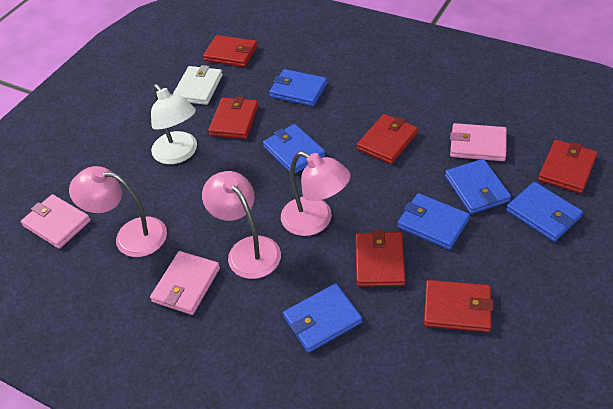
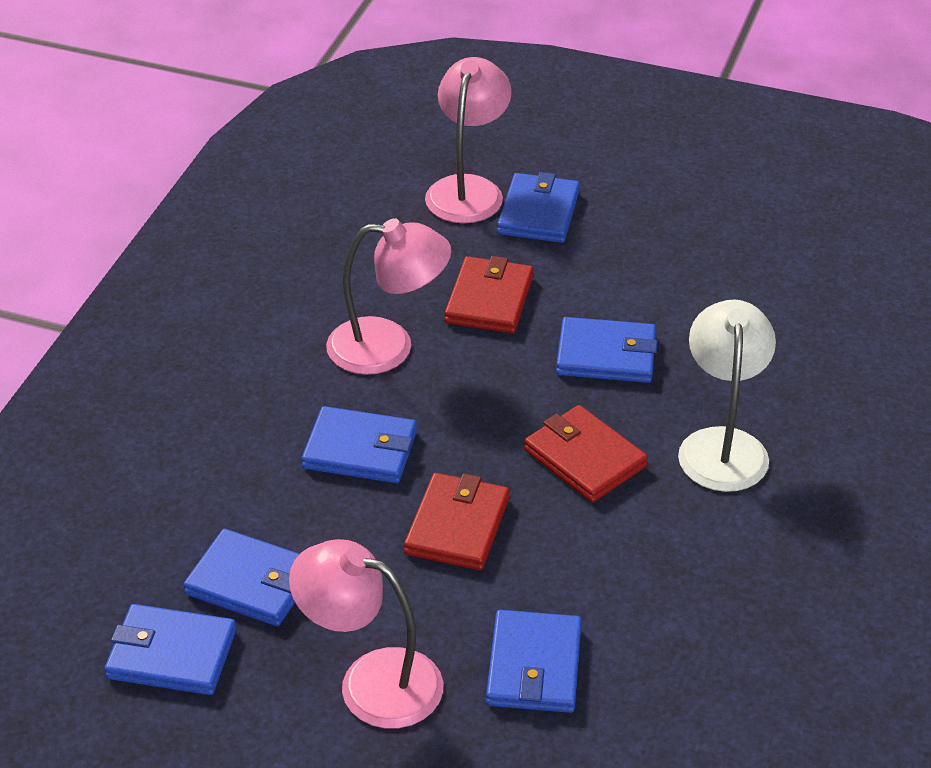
pink wallet: [21,194,91,249] [150,251,220,315] [450,123,507,161] = 3 -> none = 0
red wallet: [203,35,258,67] [208,96,259,139] [355,230,406,287] [357,114,418,164] [424,280,494,332] [538,140,597,194] = 6 -> [404,473,509,570] [444,256,533,333] [524,405,648,502] = 3
white wallet: [173,65,223,105] = 1 -> none = 0

